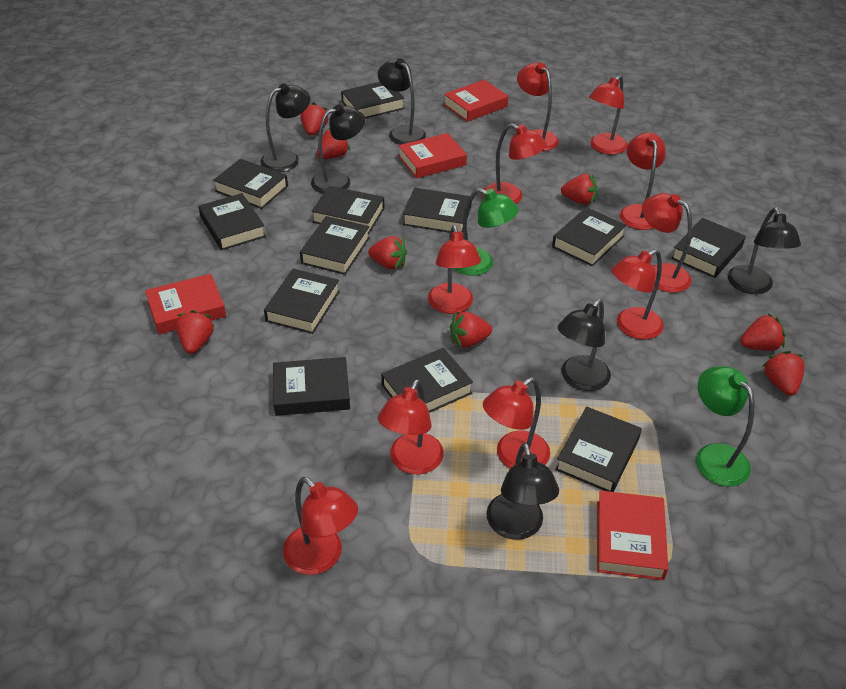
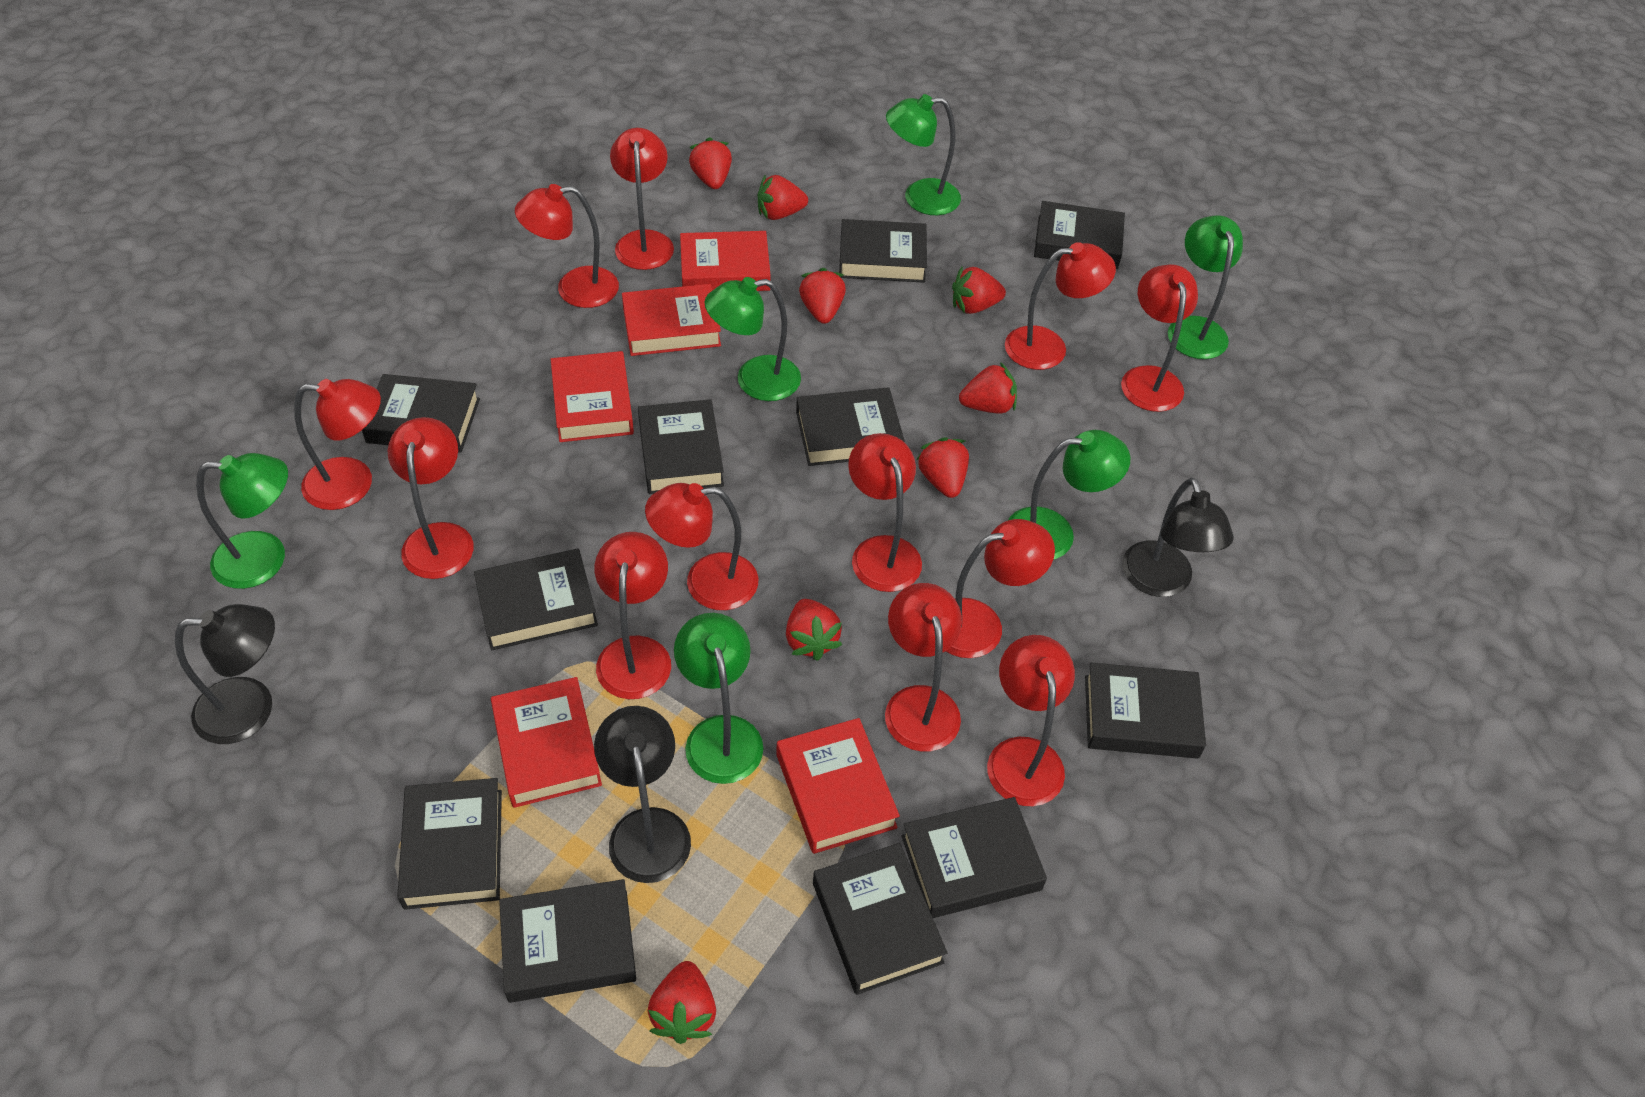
black book: [198,193,266,250] [213,159,288,209] [264,269,340,334] [273,357,350,416] [300,216,370,275] [311,186,384,235] [341,82,404,118] [381,348,473,413] [403,188,471,233] [552,207,627,266] [555,406,642,492] [671,218,746,278] = 12 -> [362,374,480,453] [397,778,502,910] [474,548,598,650] [499,879,636,1003] [638,399,724,494] [796,388,905,466] [813,843,948,995] [839,219,927,283] [901,797,1047,918] [1034,201,1125,269] [1085,663,1206,759] = 11
black lamp: [260,84,310,172] [311,105,365,194] [378,58,426,145] [486,443,559,540] [558,299,611,391] [728,207,801,294] = 6 -> [175,604,275,744] [594,706,691,883] [1122,478,1234,597] = 3
green lamp: [453,188,519,276] [696,366,754,487] = 2 -> [196,453,288,589] [674,613,763,784] [705,277,801,401] [886,94,961,215] [1008,430,1131,560] [1168,215,1243,359] = 6
red book: [145,274,226,334] [398,133,467,178] [444,80,509,122] [597,490,668,580] = 4 -> [491,677,602,808] [551,351,634,442] [622,284,721,356] [680,231,770,291] [776,718,900,854] = 5
red lamp: [283,477,358,575] [378,379,444,474] [428,225,481,314] [483,123,547,204] [483,377,550,469] [517,63,559,151] [589,75,628,154] [612,249,664,340] [620,132,666,230] [642,193,692,293] = 10 -> [294,379,381,510] [388,417,474,579] [515,184,619,308] [594,532,671,699] [610,128,674,270] [645,483,758,610] [848,433,922,592] [885,583,962,752] [946,519,1055,658] [987,635,1075,806] [1005,242,1116,370] [1121,264,1198,412] = 12

